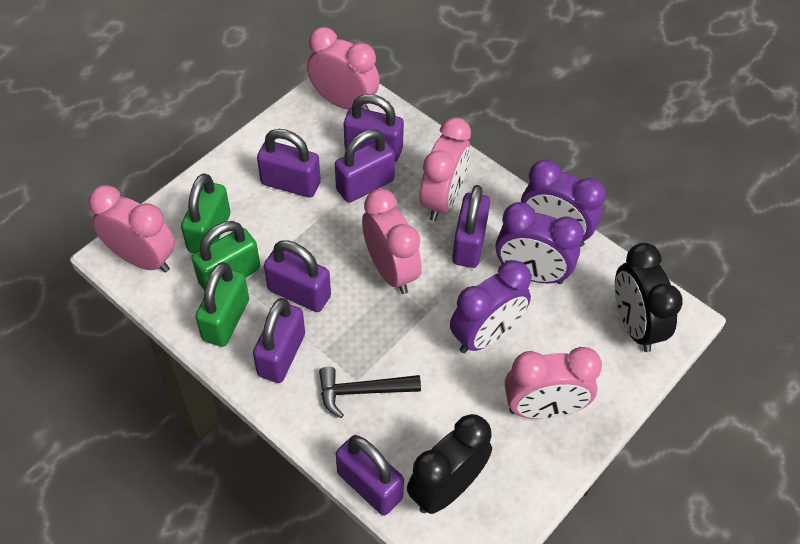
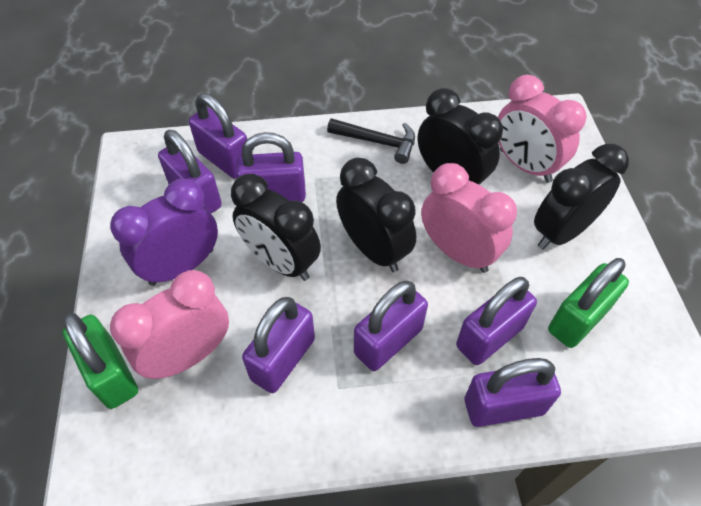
black clock: [407,414,492,514] [615,243,683,352] = 2 -> [231,174,321,281] [336,158,416,272] [418,88,503,185] [534,144,629,249] = 4
green padlock: [181,173,231,253] [192,221,260,291] [195,262,249,347] = 3 -> [63,313,138,409] [548,258,629,348] = 2
pink clock: [88,185,175,273] [307,27,380,110] [362,189,422,294] [420,117,471,221] [505,347,602,419] = 5 -> [110,270,229,379] [421,163,517,273] [498,75,587,183] = 3
purple clock: [450,260,531,353] [496,202,584,284] [521,159,606,247] = 3 -> [110,179,218,286] = 1

